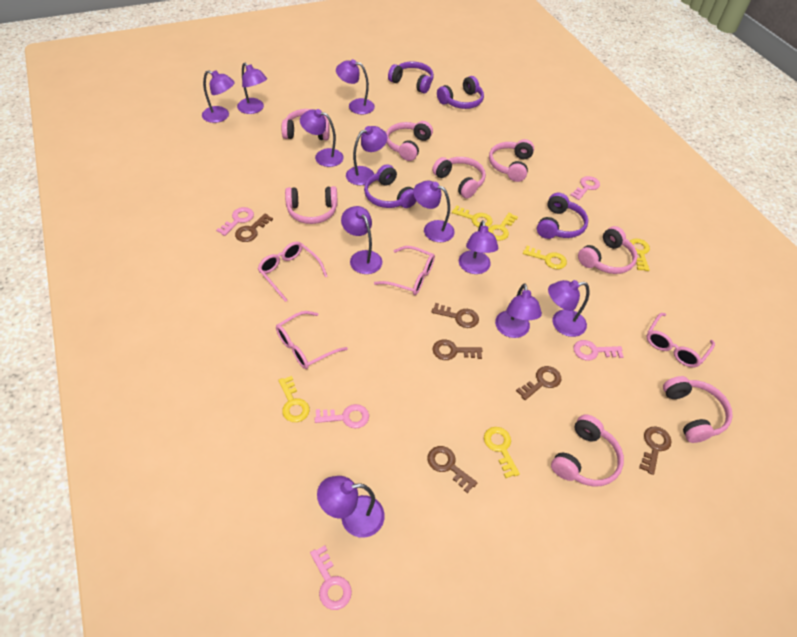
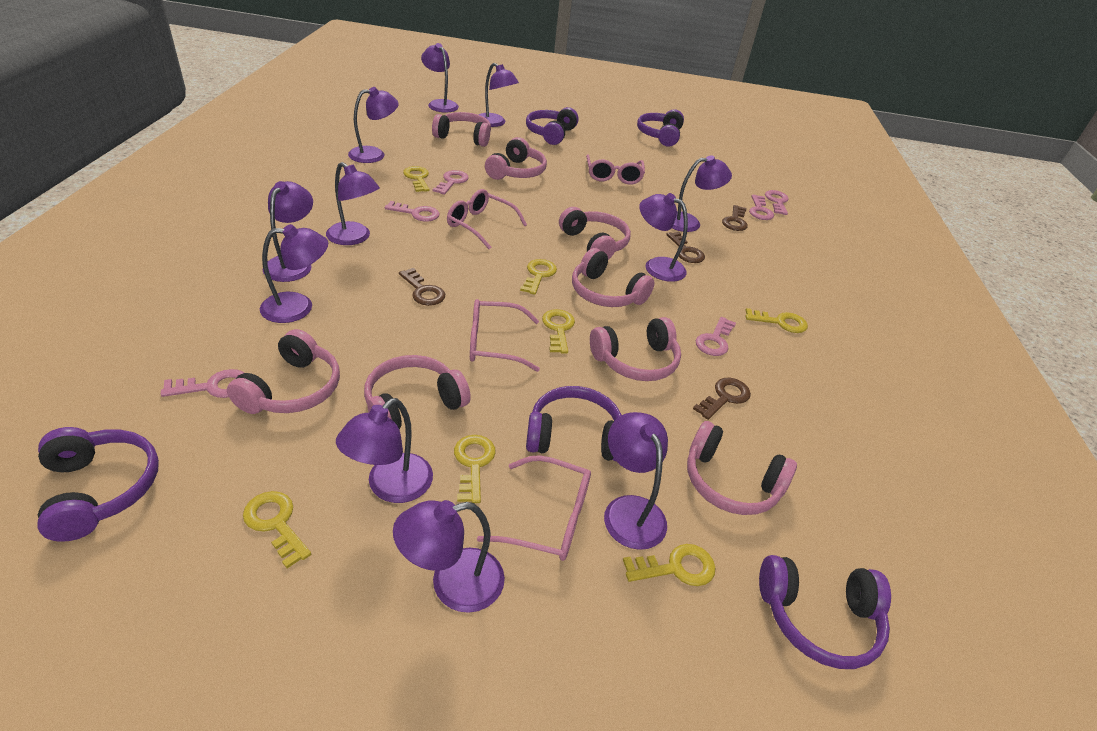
brown key: [235,214,273,242] [427,446,478,493] [432,303,479,328] [432,339,482,360] [516,366,561,400] [639,426,672,475] = 6 -> [399,268,445,306] [666,232,705,263] [693,378,751,420] [722,205,748,231] = 4
pink key: [216,207,254,236] [310,545,352,610] [315,404,369,429] [570,176,600,200] [573,340,624,361] = 5 -> [161,369,244,398] [385,201,440,222] [433,170,469,195] [696,317,736,356] [749,195,774,220] [765,190,789,215] = 6
purple headphones: [364,164,417,208] [388,61,434,93] [437,76,484,109] [537,193,588,239] = 4 -> [37,427,159,542] [526,107,579,145] [526,386,622,462] [637,109,684,147] [759,555,891,669] = 5
yellow key: [279,376,310,422] [452,205,493,227] [484,427,520,478] [488,213,518,241] [523,246,567,269] [630,238,650,271] = 6 -> [243,491,311,568] [403,166,430,192] [454,435,496,503] [520,259,557,295] [542,309,575,354] [623,544,715,586] [745,308,808,333] = 7

